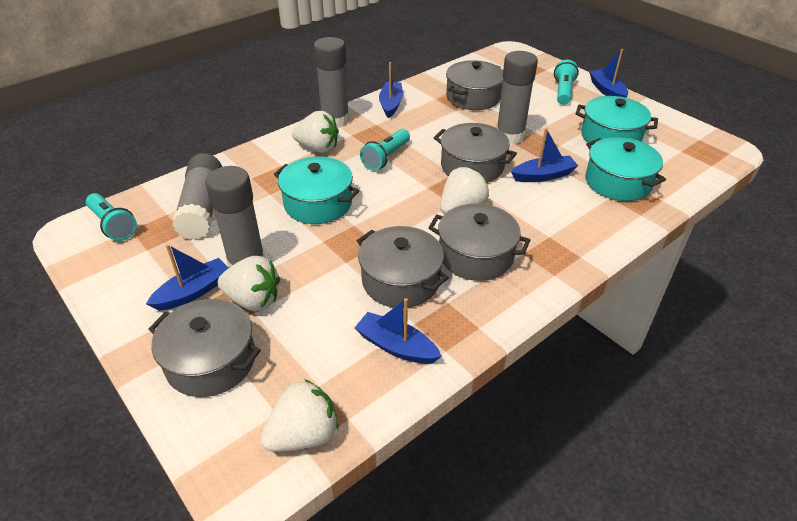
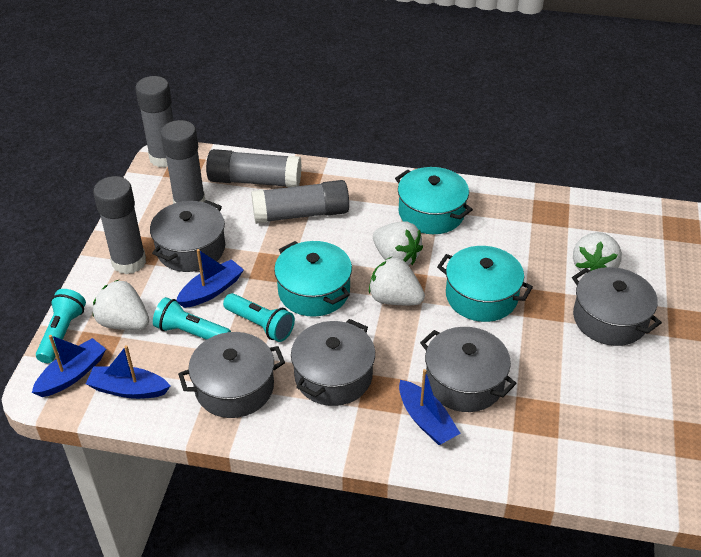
blue boat: [146,244,228,311] [355,298,442,364] [379,62,403,118] [511,128,578,182] [589,49,628,98] = 5 -> [32,335,106,397] [86,345,170,399] [177,249,244,308] [399,369,461,445] = 4
grey glue stick: [172,153,222,239] [205,166,265,268] [314,37,349,128] [497,51,538,144] = 4 -> [93,176,146,274] [135,76,174,168] [161,120,205,204] [206,149,302,187] [251,180,349,224] = 5

